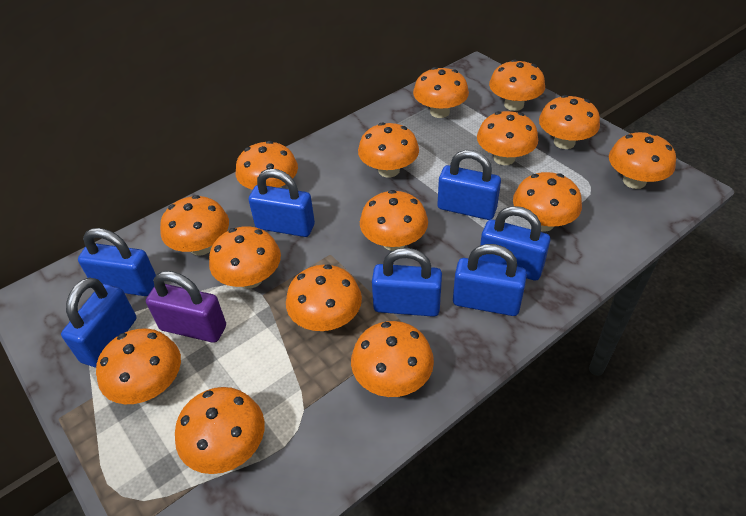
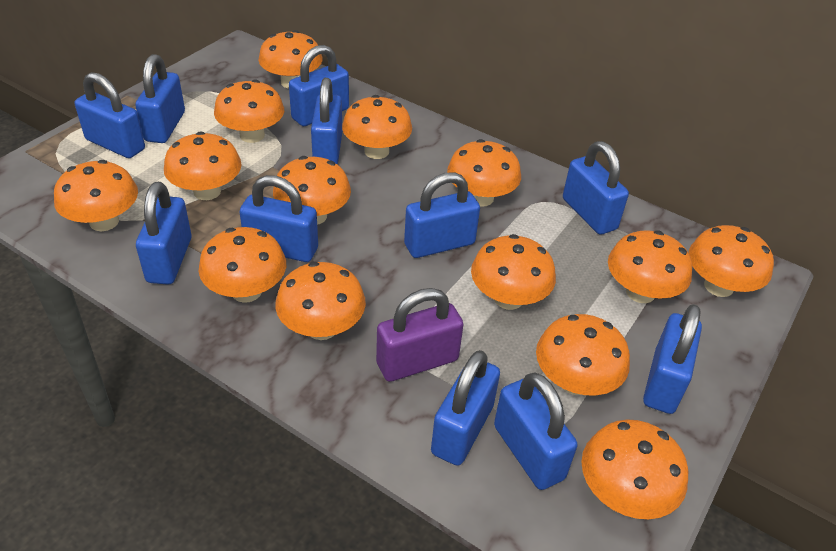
blue padlock: [61,277,136,368] [78,228,156,296] [249,169,315,237] [372,248,442,317] [438,150,501,220] [453,244,527,316] [479,206,550,281] = 7 -> [75,72,145,158] [135,54,185,143] [136,182,192,285] [239,175,318,262] [289,45,349,126] [311,78,342,164] [404,172,480,258] [431,350,500,466] [494,372,577,490] [563,141,629,235] [643,304,702,414] = 11
orange mushroom: [96,328,181,404] [160,195,229,256] [175,387,265,474] [209,226,281,289] [236,141,298,190] [286,264,362,331] [351,321,434,397] [358,122,419,178] [360,190,428,251] [413,67,469,118] [477,111,538,165] [489,59,545,111] [513,172,582,232] [539,95,600,149] [609,132,676,189] = 15 -> [54,160,138,231] [164,131,242,200] [199,227,286,303] [214,79,284,143] [259,30,323,89] [273,156,351,225] [275,262,366,340] [342,95,412,159] [447,139,521,207] [471,234,556,310] [536,314,630,396] [582,419,688,519] [608,230,692,303] [689,225,774,297] = 14

